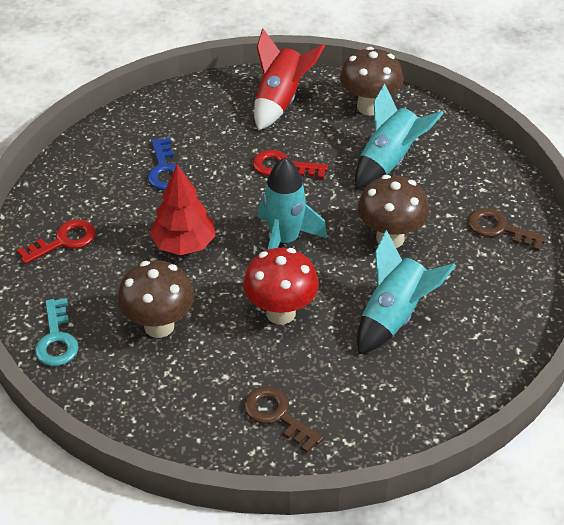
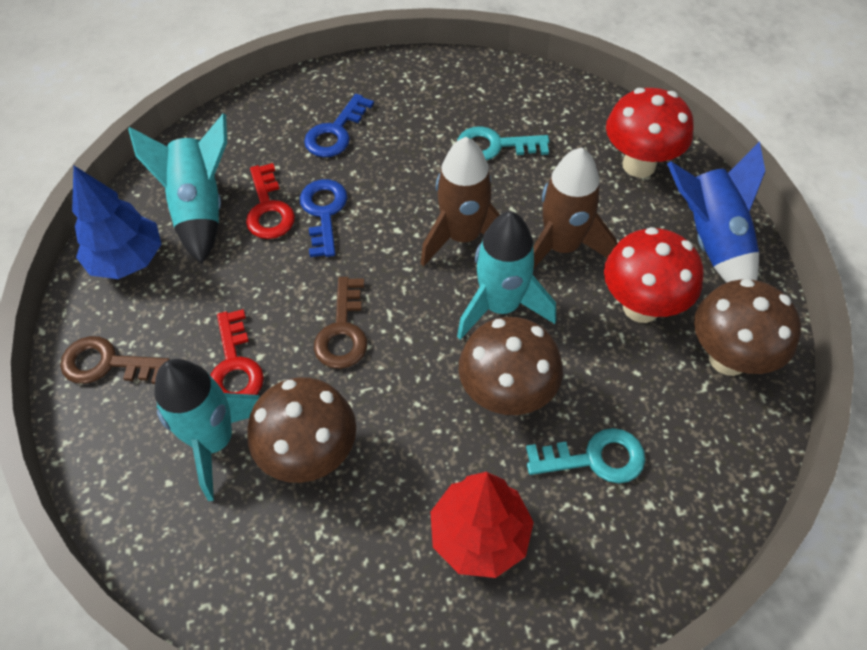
blue key: [147,138,185,190] = 1 -> [300,179,347,257] [304,94,374,157] = 2
blue rocket: none = 0 -> [667,141,766,283] = 1
blue tree: none = 0 -> [72,166,161,279] = 1
brown rocket: none = 0 -> [421,137,500,267] [533,147,617,268] = 2
red mushroom: [243,248,319,324] = 1 -> [604,227,703,323] [606,88,694,178] = 2
red rocket: [254,29,325,131] = 1 -> none = 0
turquoise key: [35,298,79,366] = 1 -> [457,126,549,160] [526,428,646,483] = 2

